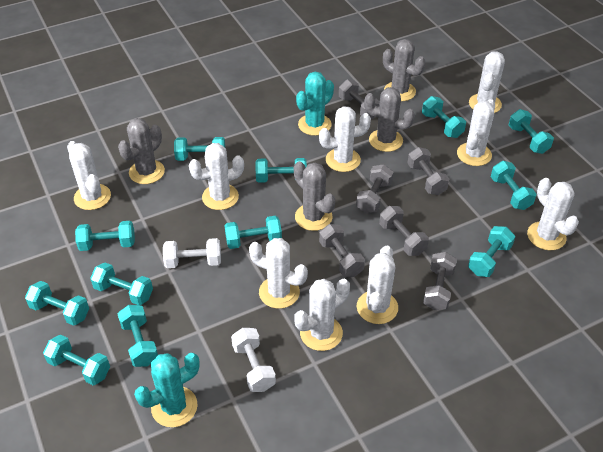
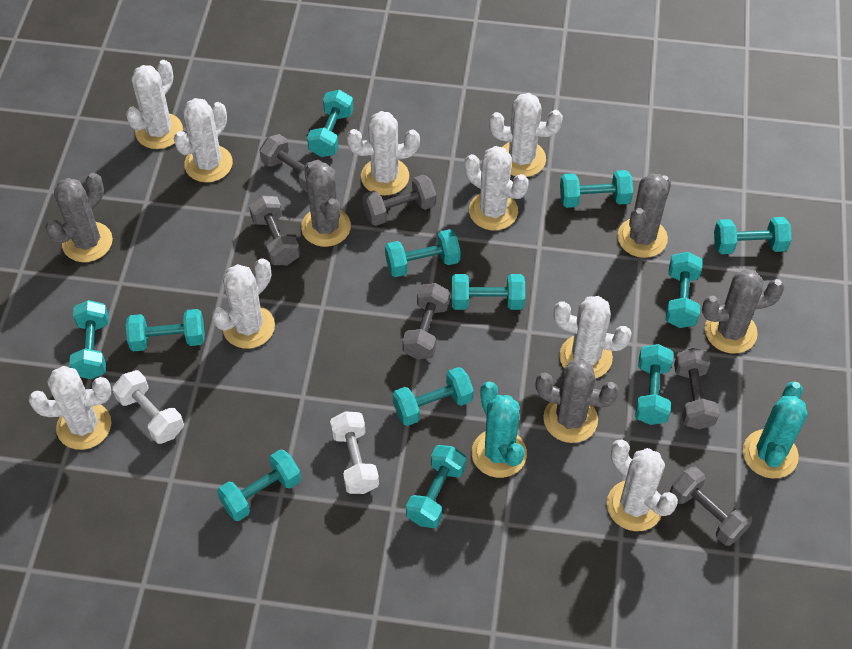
grey cactus: [118,118,165,184] [294,161,335,231] [364,87,415,152] [383,39,425,101] = 4 -> [45,173,113,262] [301,163,351,247] [535,360,619,443] [617,173,671,258] [702,269,785,353] = 5

